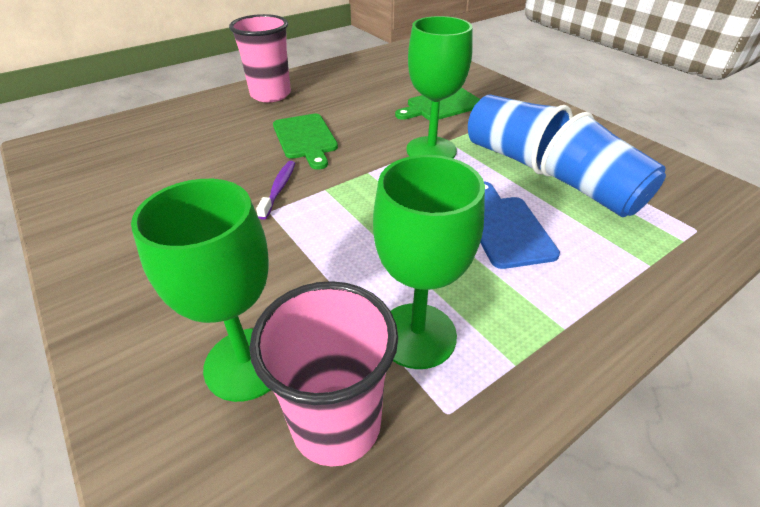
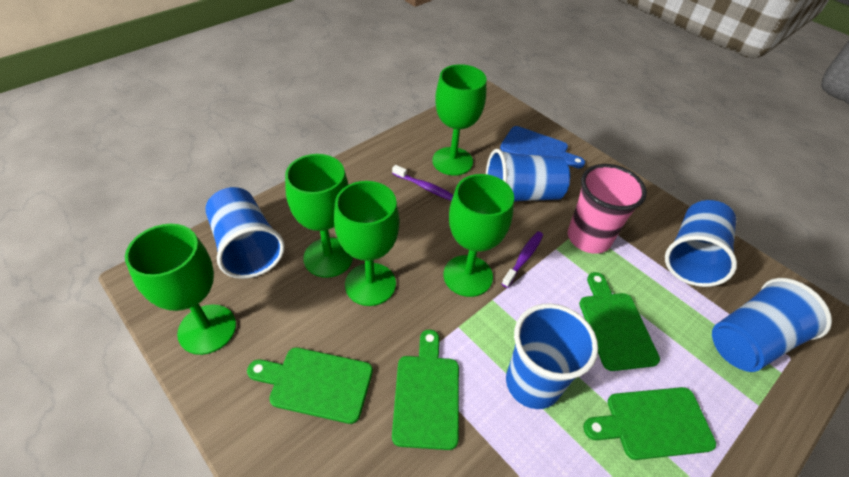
blue cup: [468,94,573,174] [541,112,666,217] = 2 -> [205,187,285,279] [486,149,570,202] [506,303,598,409] [665,200,737,287] [712,278,832,372] = 5
green cutting board: [273,114,338,170] [395,88,480,120] = 2 -> [247,348,373,424] [392,329,459,450] [579,272,660,371] [583,387,716,460] = 4
green goblet: [131,179,270,402] [373,155,485,369] [406,16,473,158] = 3 -> [125,224,236,355] [285,154,353,278] [334,181,400,306] [432,64,487,176] [444,174,514,297] = 5
pink cup: [229,14,291,102] [249,281,398,467] = 2 -> [568,164,647,254] = 1
purple toothbrush: [256,161,295,220] = 1 -> [392,165,453,201] [502,231,543,288] = 2

